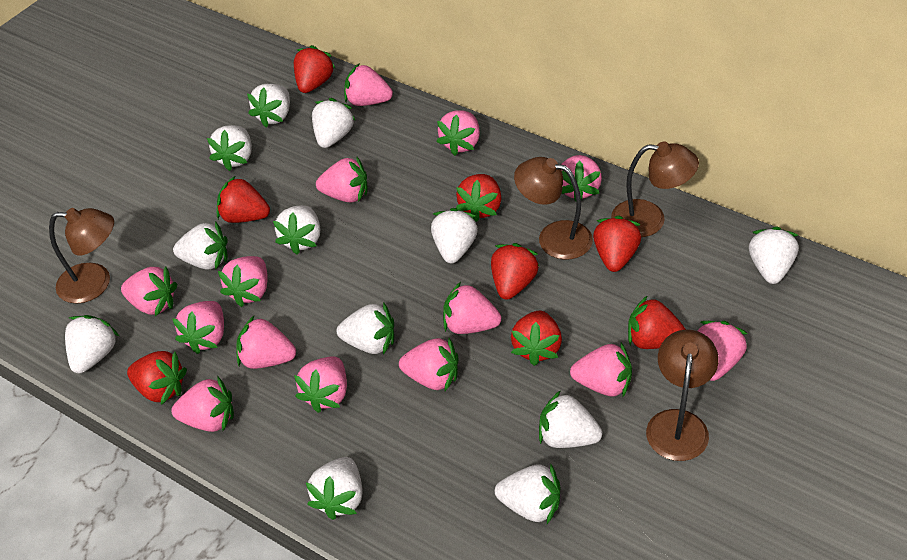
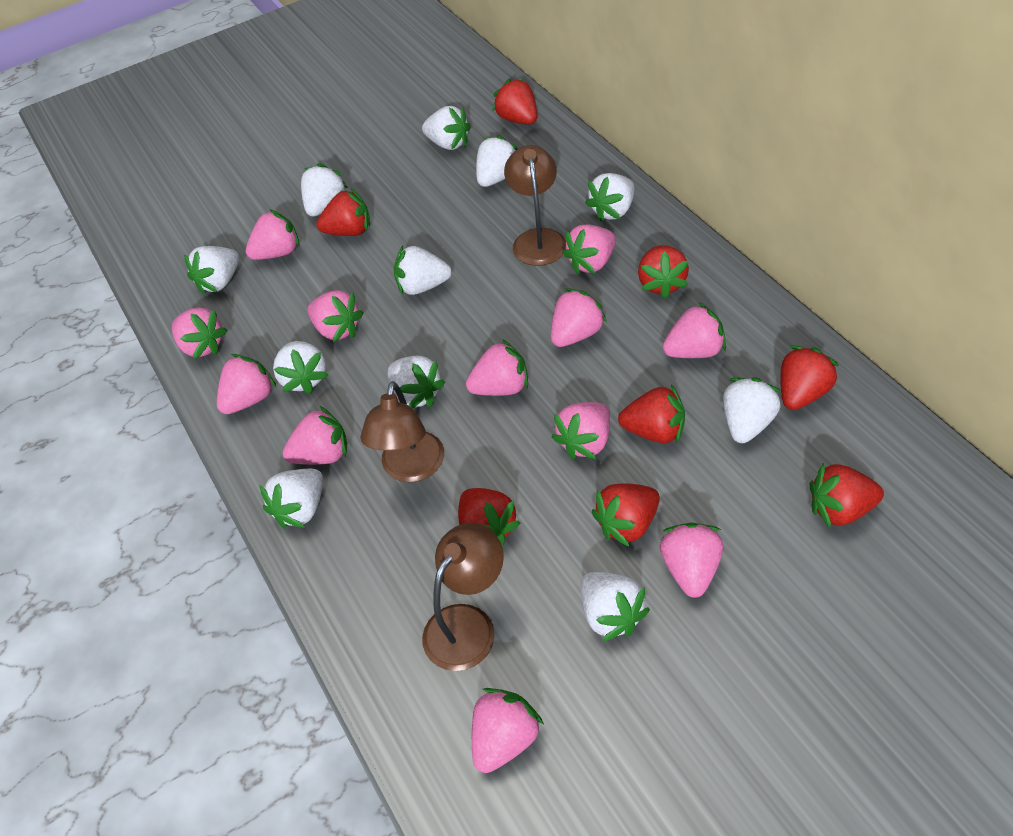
brown lamp: [49,208,114,304] [514,157,593,260] [611,141,699,237] [646,330,719,461] = 4 -> [360,381,444,482] [422,523,504,671] [504,145,566,266] = 3
pink strawberry: [121,267,177,316] [171,377,234,432] [172,301,224,354] [218,256,268,307] [236,316,296,369] [294,356,347,413] [316,157,368,202] [344,63,393,106] [399,338,458,391] [436,110,480,156] [443,282,501,334] [561,155,602,201] [570,343,632,397] [698,321,748,381] = 14 -> [172,307,227,359] [217,354,276,414] [245,210,300,260] [283,406,347,465] [307,290,363,342] [466,339,528,396] [472,688,544,773] [551,288,607,347] [552,402,610,459] [562,225,616,274] [660,522,723,598] [663,302,726,358] = 12
white strawberry: [65,315,119,373] [173,221,228,270] [207,125,252,171] [247,84,290,128] [273,205,321,255] [306,457,363,520] [312,98,356,148] [337,302,394,355] [431,208,478,263] [495,463,560,524] [539,390,602,448] [749,227,798,284] = 12 -> [184,246,240,295] [260,469,323,529] [273,341,329,394] [301,163,348,217] [388,356,445,409] [394,246,452,295] [422,106,471,150] [476,135,518,187] [581,572,650,642] [585,173,634,222] [723,377,782,443] = 11

